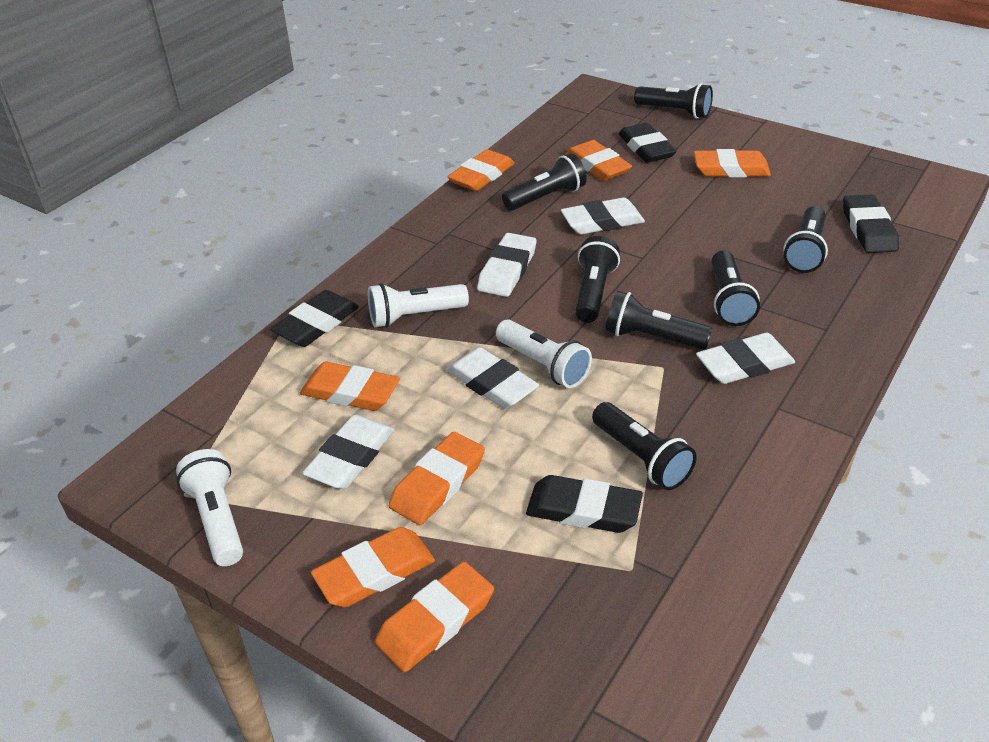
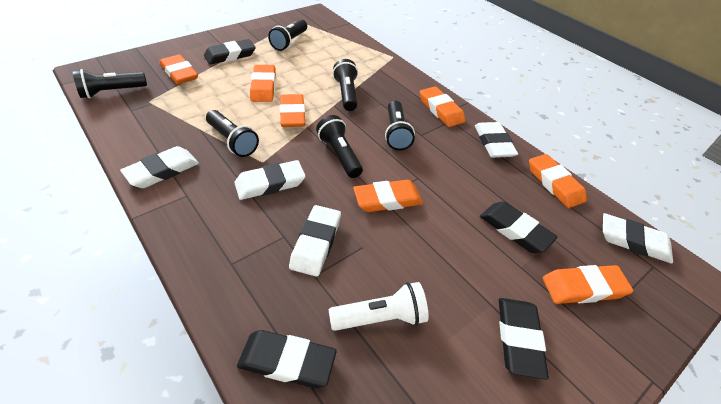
black flashlight: [502,153,587,211] [575,236,620,323] [592,402,697,490] [605,291,712,350] [634,83,713,119] [711,250,760,326] [783,206,828,273] = 7 -> [73,69,147,98] [206,110,259,157] [268,19,307,51] [316,115,363,178] [333,59,358,111] [385,100,415,150] = 6
white flashlight: [176,449,243,566] [368,283,469,328] [496,320,592,388] = 3 -> [329,282,429,331] = 1

